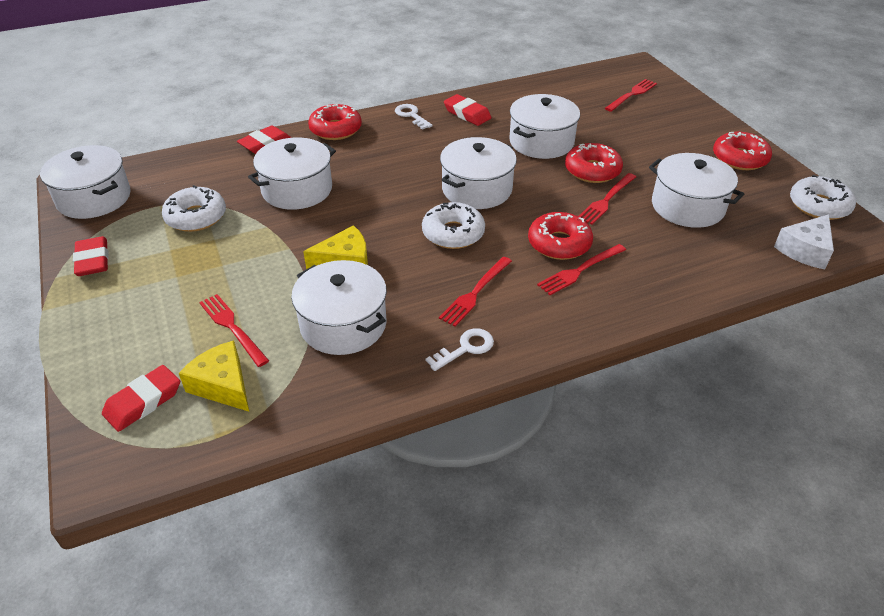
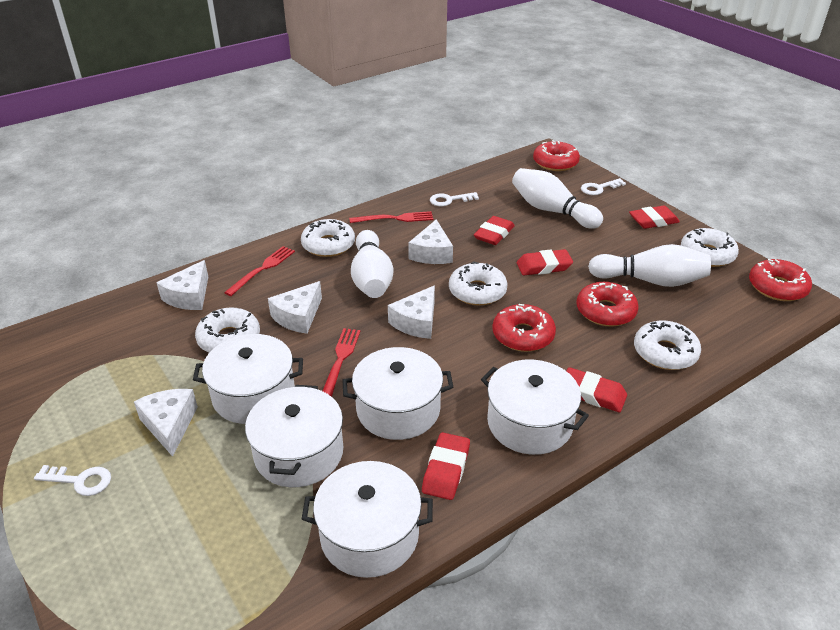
red eraser: [73,236,109,276] [102,365,180,432] [237,125,291,154] [444,94,492,126] = 4 -> [422,432,470,500] [474,216,515,245] [516,249,573,275] [567,367,627,412] [629,205,680,229] = 5
red fork: [199,294,269,367] [439,257,512,326] [537,244,626,295] [578,173,636,225] [605,79,657,112] = 5 -> [224,246,295,296] [323,328,360,397] [349,211,433,223] = 3
white bowling pin: none = 0 -> [351,230,394,298] [512,168,603,229] [588,244,711,287] = 3
white cheese: [774,214,834,269] = 1 -> [134,389,198,457] [157,260,208,310] [268,281,322,334] [388,285,435,339] [408,219,453,264] = 5
white donut: [162,185,226,232] [422,202,485,249] [790,175,856,220] = 3 -> [195,308,260,353] [301,219,355,257] [449,261,507,306] [634,321,701,370] [681,228,739,267] = 5
white key: [395,104,433,130] [425,328,494,371] = 2 -> [34,465,111,496] [430,192,479,206] [581,178,626,195] = 3
white pot: [40,145,131,219] [248,137,336,210] [291,260,387,355] [440,137,517,209] [509,94,580,159] [649,153,744,228] = 6 -> [193,334,303,424] [245,385,343,487] [302,461,433,578] [343,347,453,440] [481,359,589,455] = 5
yellow cheese: [179,340,249,412] [303,225,368,269] = 2 -> none = 0

